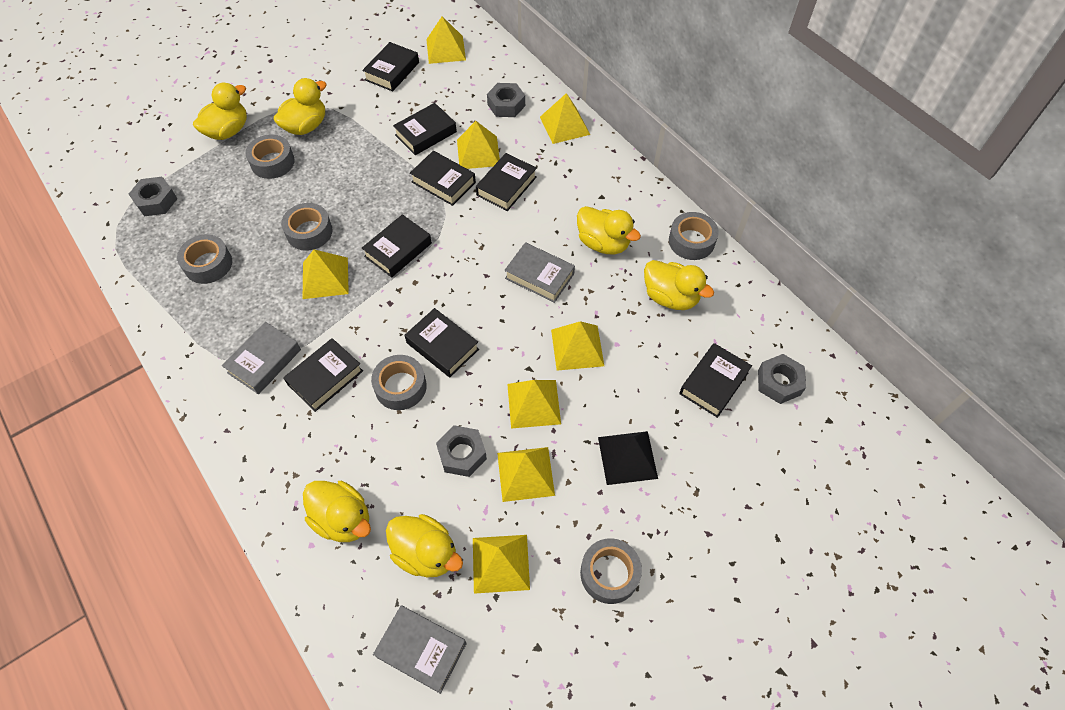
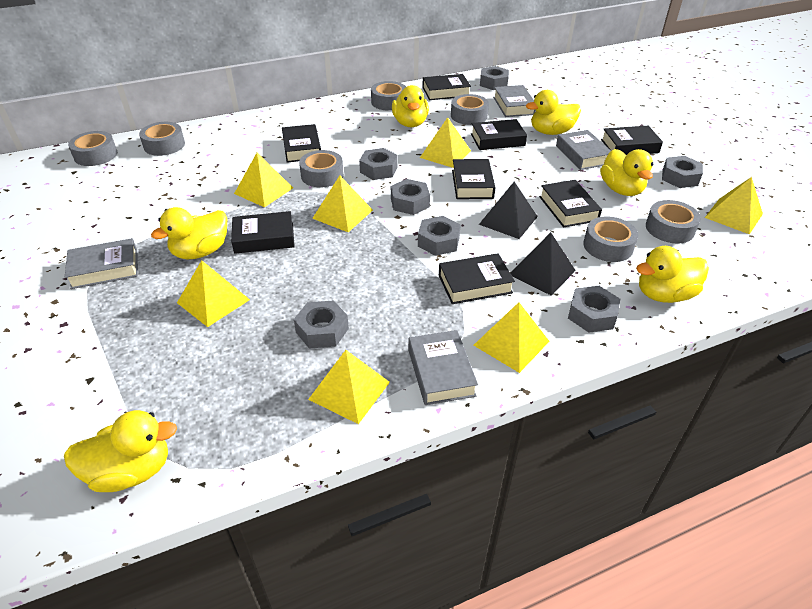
black pyramid: [598,431,658,485] = 1 -> [479,182,538,239] [510,232,576,296] = 2
grey book: [222,322,301,394] [373,605,467,694] [505,242,575,303] = 3 -> [65,238,138,289] [408,330,478,405] [493,85,536,117] [556,130,611,170] = 4
grey nut: [129,177,177,216] [436,425,487,477] [487,83,525,117] [758,354,806,404] = 4 -> [294,301,349,348] [359,148,398,180] [391,179,430,215] [418,216,461,256] [480,66,509,90] [568,286,620,333] [662,156,703,188] = 7
grey tape: [177,234,232,284] [245,134,295,179] [281,203,333,251] [371,355,427,410] [580,538,642,604] [669,212,719,260] = 6 -> [68,131,117,166] [139,122,185,156] [299,150,344,187] [371,81,406,111] [451,94,489,125] [583,217,638,262] [646,200,701,243] = 7
yellow pyramid: [303,249,349,299] [426,16,466,64] [457,121,500,169] [473,535,530,594] [497,447,555,502] [507,380,561,429] [540,93,590,144] [551,321,604,371] = 8 -> [177,260,250,327] [234,153,293,207] [308,350,390,424] [312,175,373,232] [420,117,471,168] [473,302,549,373] [705,177,763,235] = 7

